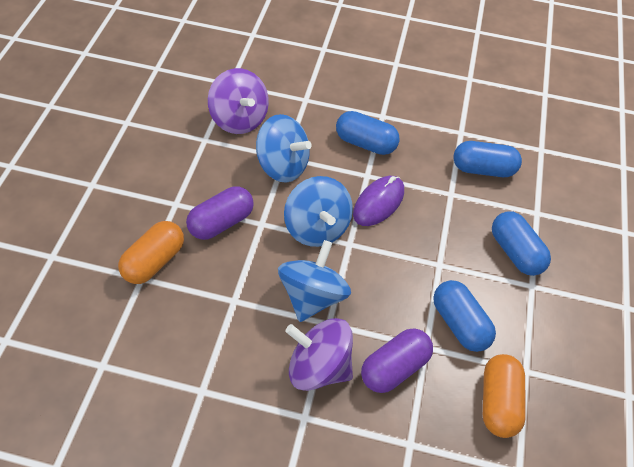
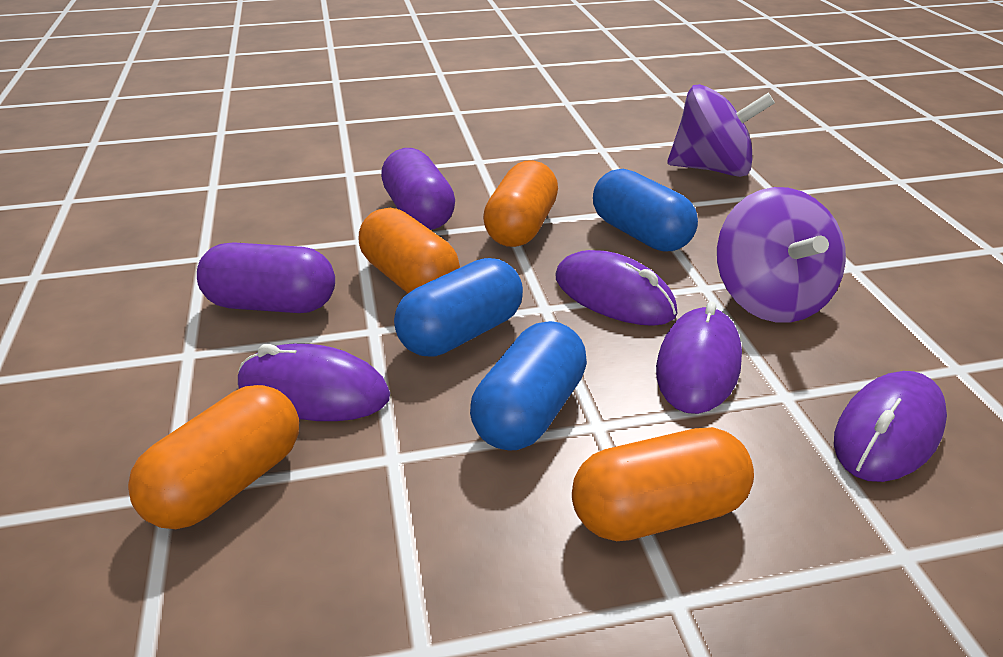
blue capsule: [336,111,400,155] [433,280,496,352] [453,141,522,177] [492,211,551,276] = 4 -> [394,258,523,357] [470,321,587,450] [593,169,698,252] = 3
blue spinning top: [256,114,312,183] [278,240,351,322] [284,176,353,247] = 3 -> none = 0
orange capsule: [118,221,184,284] [483,354,526,438] = 2 -> [128,385,299,529] [359,208,460,293] [483,161,558,247] [572,427,754,541] = 4
purple mouse: [353,176,404,226] = 1 -> [238,344,390,421] [555,250,678,326] [656,301,742,414] [834,371,947,482] = 4

